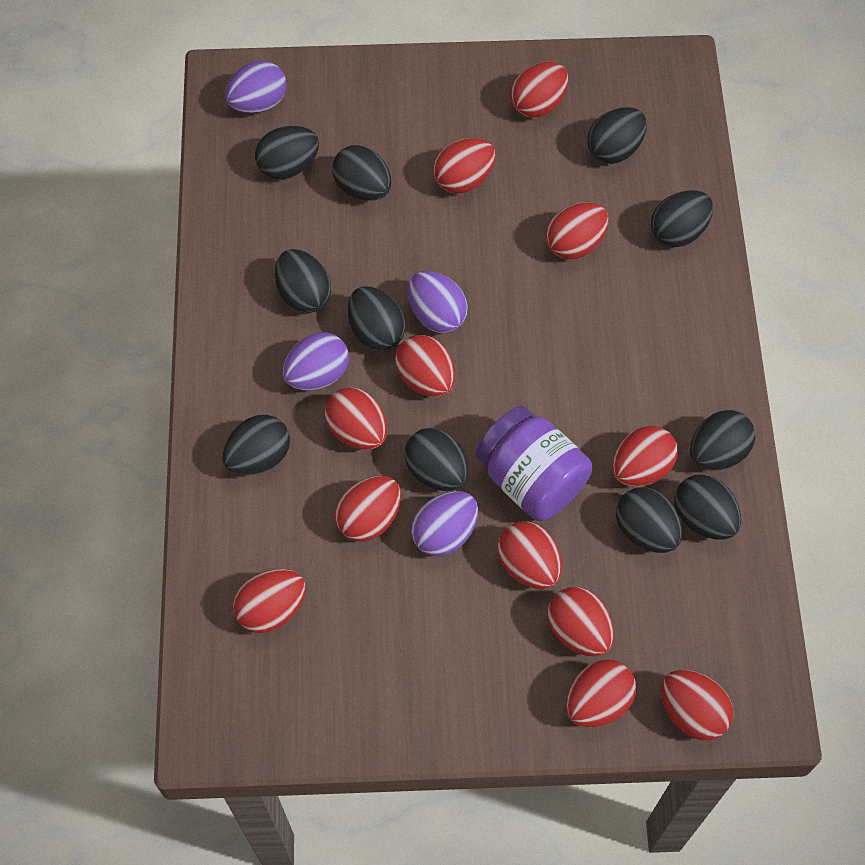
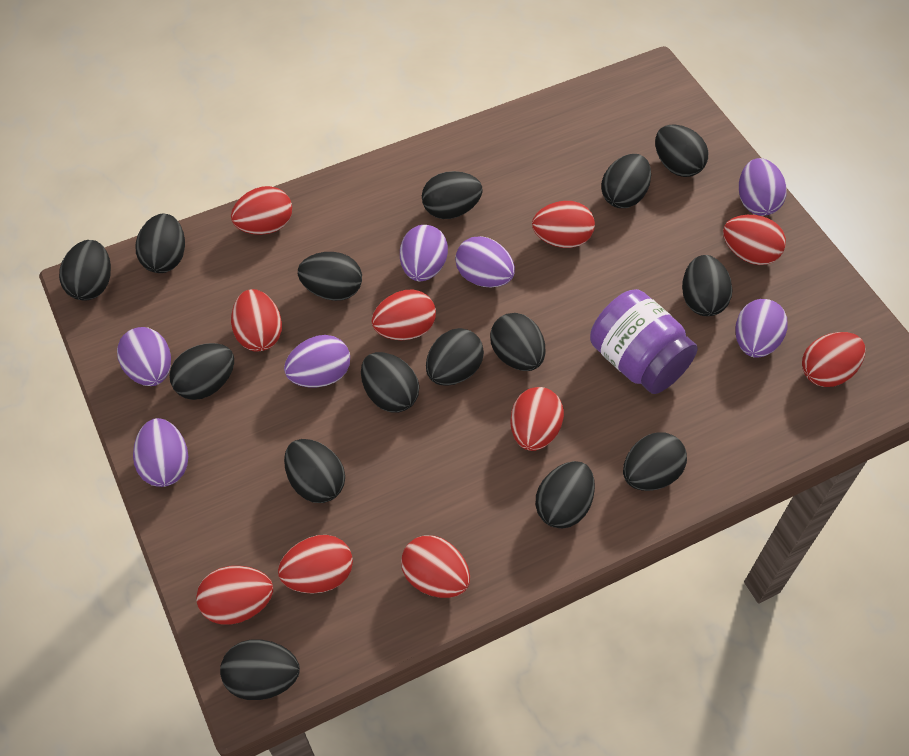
black egg: [222,415,290,475] [255,126,319,179] [275,249,331,313] [332,145,391,201] [348,286,406,351] [404,428,468,491] [587,107,647,164] [616,487,682,553] [651,190,713,247] [674,474,741,540] [690,410,755,471] = 11 -> [59,240,111,300] [136,214,185,273] [169,343,234,400] [220,640,300,700] [284,439,345,503] [298,252,362,301] [361,352,419,412] [422,171,483,219] [426,328,484,386] [490,313,545,371] [535,461,595,529] [601,154,651,208] [623,432,687,491] [655,124,708,177] [682,255,732,316] = 15
purple egg: [225,61,287,113] [283,332,349,390] [408,271,468,333] [411,491,478,557] = 4 -> [117,327,171,386] [133,418,188,487] [284,335,350,388] [400,225,448,281] [455,236,515,287] [735,299,788,358] [739,158,787,216] = 7
red egg: [233,569,306,633] [325,387,387,450] [335,476,401,542] [395,335,456,397] [433,138,495,194] [497,521,562,589] [510,62,568,118] [546,202,609,259] [547,587,614,656] [566,659,636,728] [612,426,678,487] [661,670,733,741] = 12 -> [196,566,273,625] [231,186,292,235] [231,289,282,351] [278,535,353,594] [372,290,436,340] [401,535,470,598] [510,387,564,451] [532,201,595,248] [723,215,786,265] [802,332,866,387] = 10

